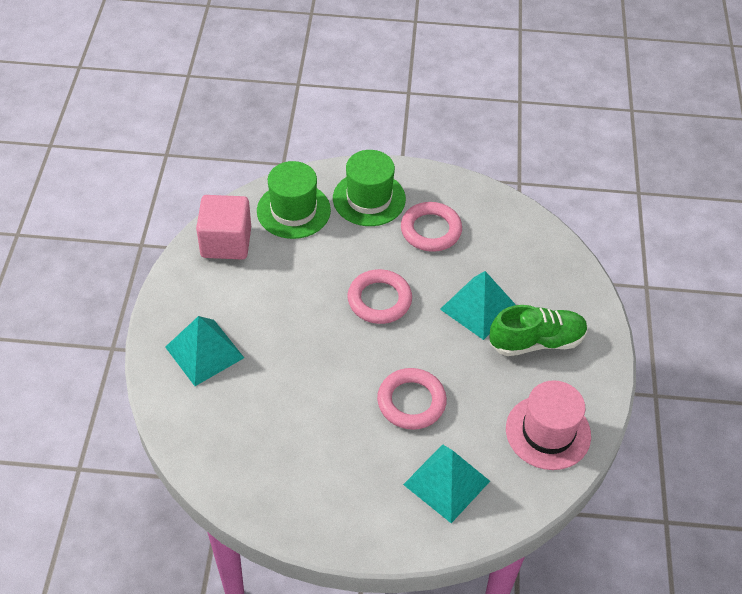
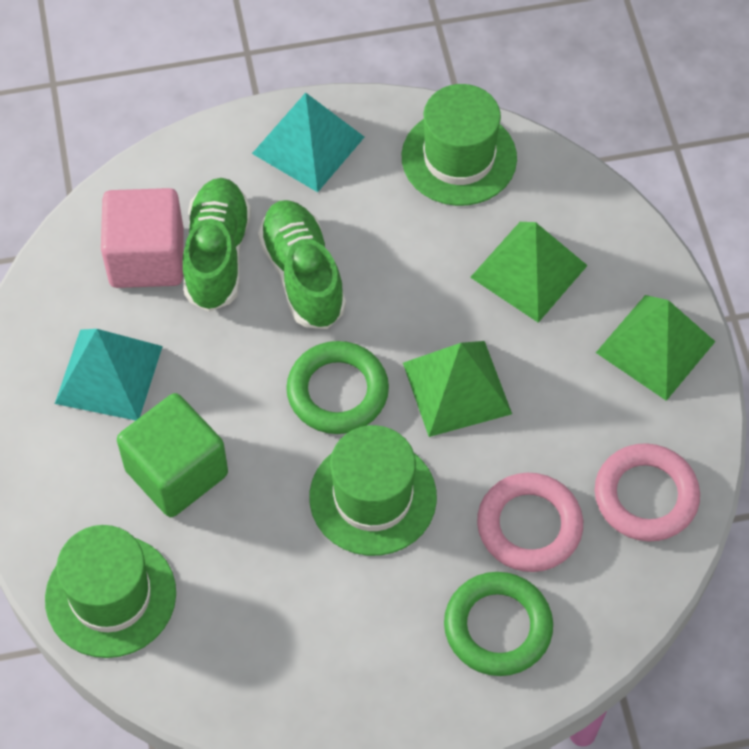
green cube: none = 0 -> [117,393,228,517] = 1
green hat: [257,161,331,239] [333,150,406,226] = 2 -> [45,525,176,658] [309,425,437,556] [402,84,517,206] = 3
green pyramid: none = 0 -> [403,341,512,437] [470,222,588,323] [596,295,715,401] = 3
green ring: none = 0 -> [286,341,389,434] [444,572,553,676] = 2
green shoe: [490,305,588,356] = 1 -> [183,178,251,312] [258,200,346,329] = 2
pink hat: [506,380,591,470] = 1 -> none = 0
pink ring: [347,269,412,324] [377,368,447,430] [401,202,462,252] = 3 -> [477,473,583,572] [595,443,700,542] = 2
turquoise pyramid: [165,316,244,386] [403,444,490,523] [440,271,516,340] = 3 -> [55,329,163,421] [252,93,364,192] = 2

